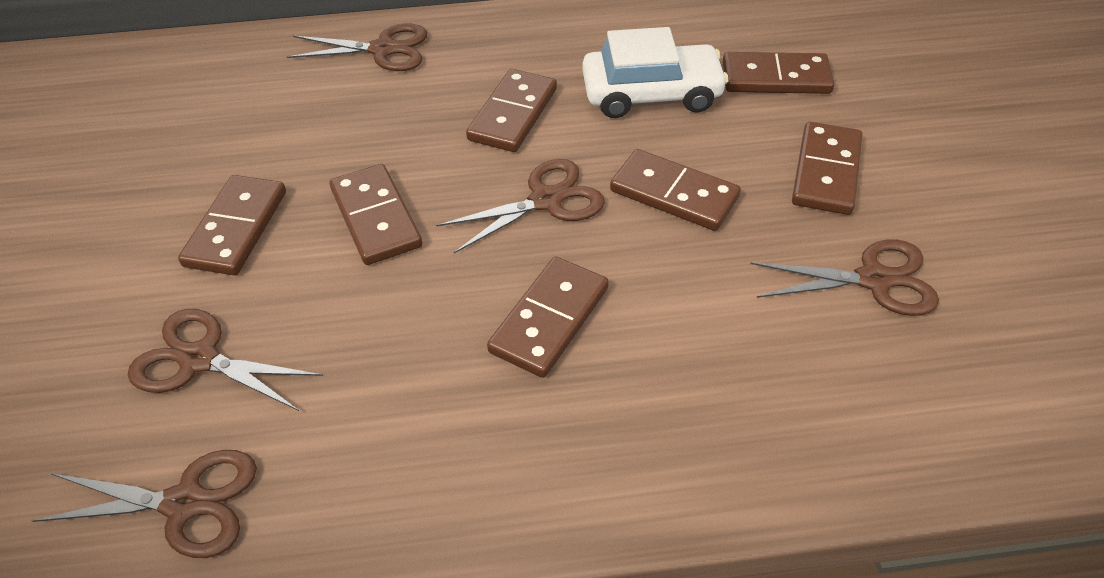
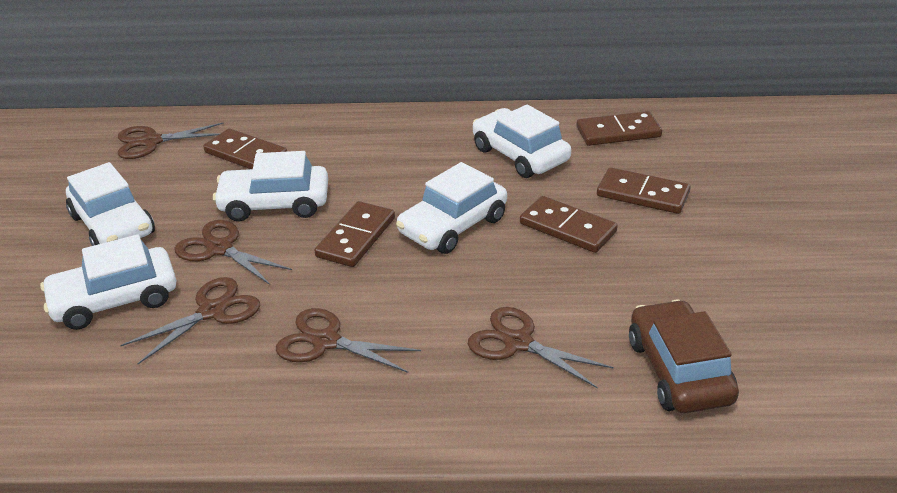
brown car: none = 0 -> [629,300,739,413] = 1
brown domino: [178,175,286,275] [329,164,422,265] [466,69,557,152] [487,257,609,378] [610,149,741,231] [723,52,834,94] [792,122,862,215] = 7 -> [203,128,287,169] [314,201,395,267] [520,196,618,253] [577,111,662,146] [597,167,691,214] = 5
white car: [582,27,728,118] = 1 -> [40,234,176,330] [66,162,155,246] [213,151,328,221] [396,162,507,254] [473,104,571,178] = 5

